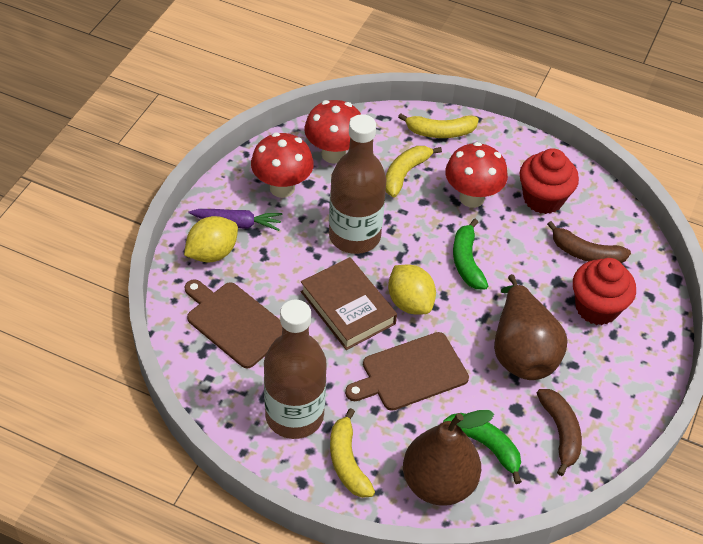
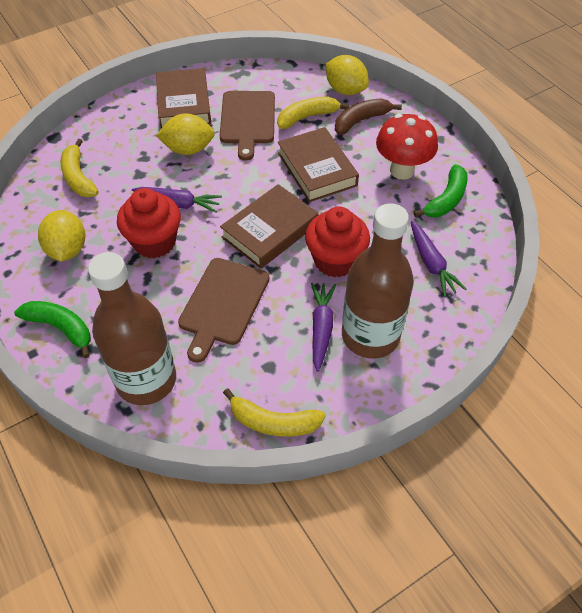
brown banana: [537,389,582,476] [547,221,631,263] = 2 -> [335,98,402,135] = 1
brown book: [301,257,397,350] = 1 -> [156,68,211,128] [220,184,319,269] [278,127,359,202] = 3
brown pear: [403,410,494,506] [494,274,568,380] = 2 -> none = 0
purple carrot: [188,209,282,231] = 1 -> [132,187,222,213] [311,283,336,372] [411,221,466,297] = 3
red mushroom: [251,132,314,198] [304,100,361,164] [445,142,508,208] = 3 -> [376,114,438,180] = 1
yellow lemon: [184,216,238,263] [388,264,436,315] = 2 -> [38,210,85,262] [156,113,215,155] [326,55,369,95] = 3

